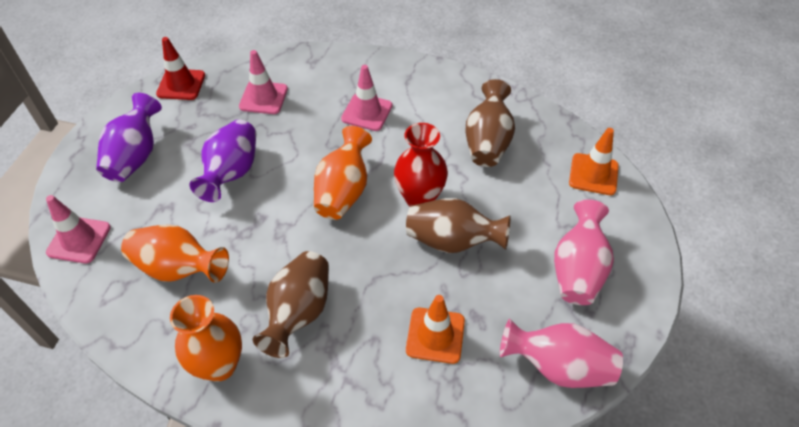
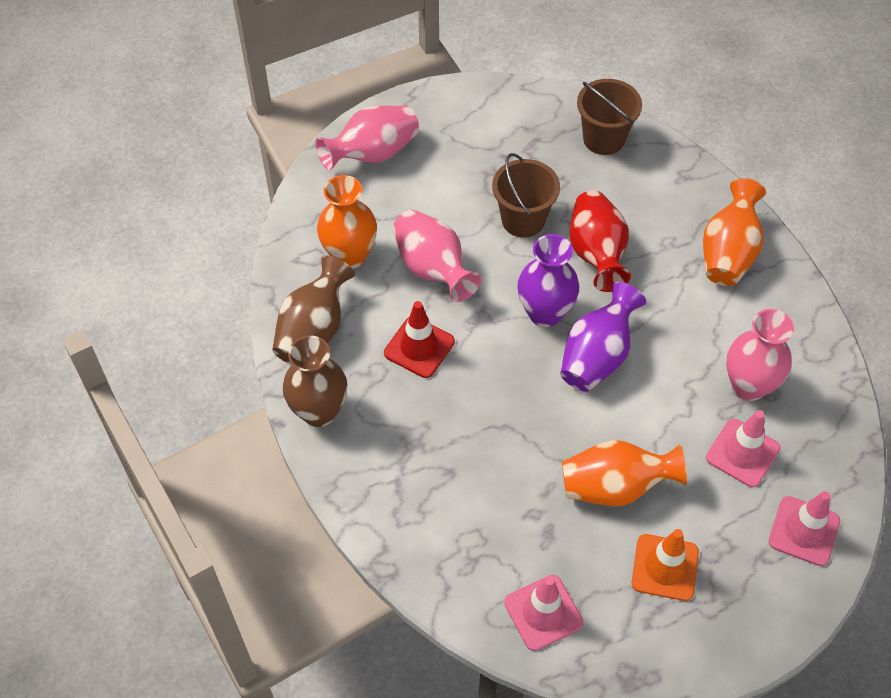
brown bucket: none = 0 -> [492,153,560,238] [577,79,642,155] = 2
brown vase: [253,251,329,358] [406,198,510,253] [466,79,515,167] = 3 -> [272,256,355,365] [282,335,348,427] = 2
orange traffic cone: [406,295,465,364] [569,128,619,195] = 2 -> [632,529,699,601] = 1
pink vase: [500,319,623,388] [554,200,614,305] = 2 -> [315,105,419,171] [393,210,481,302] [726,309,794,401] = 3

